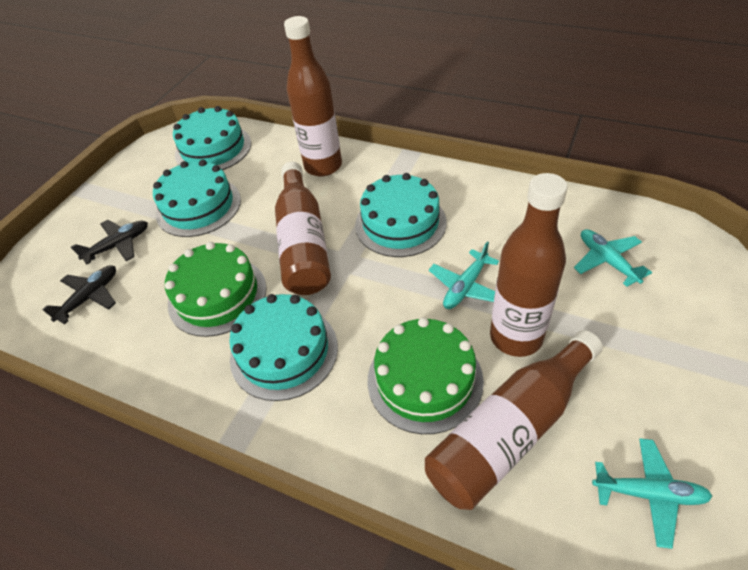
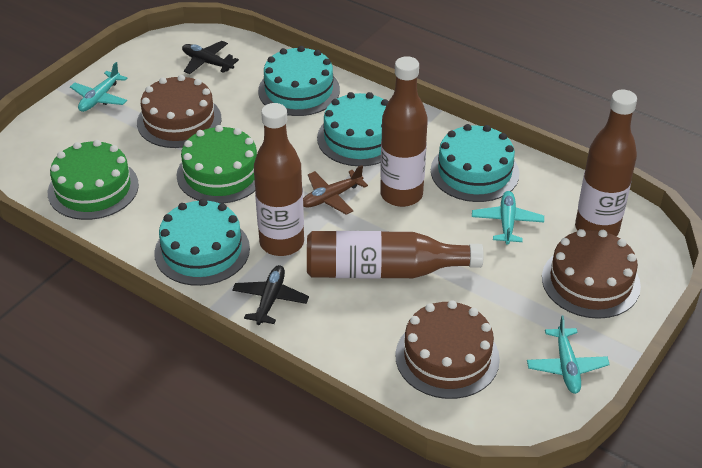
brown cake: none = 0 -> [137,75,222,148] [395,300,500,399] [542,229,641,319] = 3
brown plane: none = 0 -> [303,165,368,215] = 1

